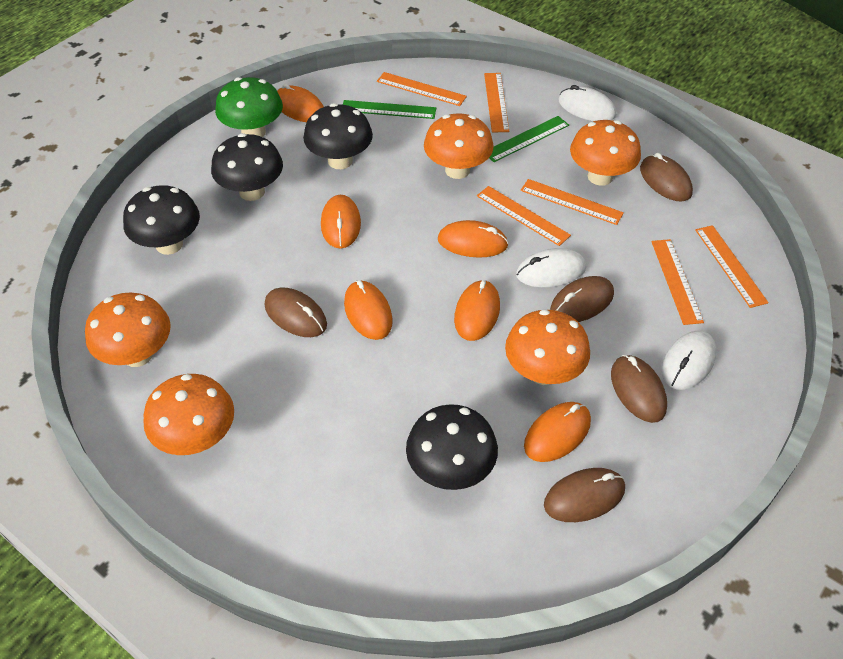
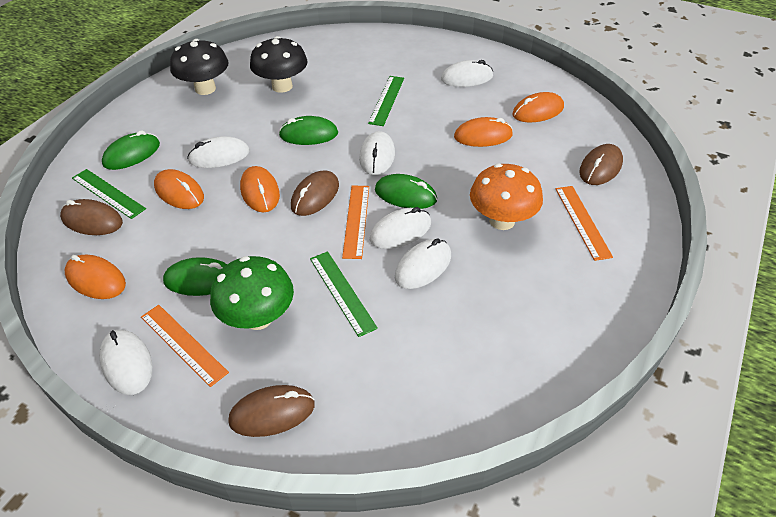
black mushroom: [123,185,200,255] [211,133,283,201] [303,103,373,169] [406,404,498,490] = 4 -> [170,39,229,95] [250,36,307,93] = 2
brown mouse: [265,288,327,337] [544,468,625,522] [550,276,614,322] [611,355,667,423] [640,153,693,202] = 5 -> [60,199,123,235] [228,385,315,437] [291,171,339,216] [580,144,623,185] = 4
green mouse: none = 0 -> [102,130,160,170] [163,257,227,296] [279,116,338,145] [375,174,437,209] = 4
green ruler: [343,100,436,119] [489,116,569,162] = 2 -> [72,169,146,219] [310,251,378,337] [368,76,404,126] = 3
orange mouse: [277,84,324,122] [321,195,361,248] [344,280,393,340] [438,220,509,258] [454,280,500,341] [524,402,591,462] = 6 -> [64,255,126,299] [154,169,204,209] [240,166,280,212] [454,117,513,147] [512,92,564,122] = 5
orange mushroom: [85,293,171,367] [144,374,234,455] [424,113,494,179] [505,309,590,385] [570,120,641,186] = 5 -> [470,163,543,230] = 1
orange ruler: [377,72,467,106] [477,186,571,246] [484,73,509,133] [521,179,624,225] [651,239,704,325] [695,225,769,308] = 6 -> [141,305,229,387] [342,186,369,259] [556,186,613,261] = 3
white mouse: [516,248,586,288] [558,85,616,121] [662,331,716,390] = 3 -> [99,329,153,395] [187,136,250,168] [359,131,395,175] [370,207,431,249] [395,238,451,289] [441,60,493,87] = 6

